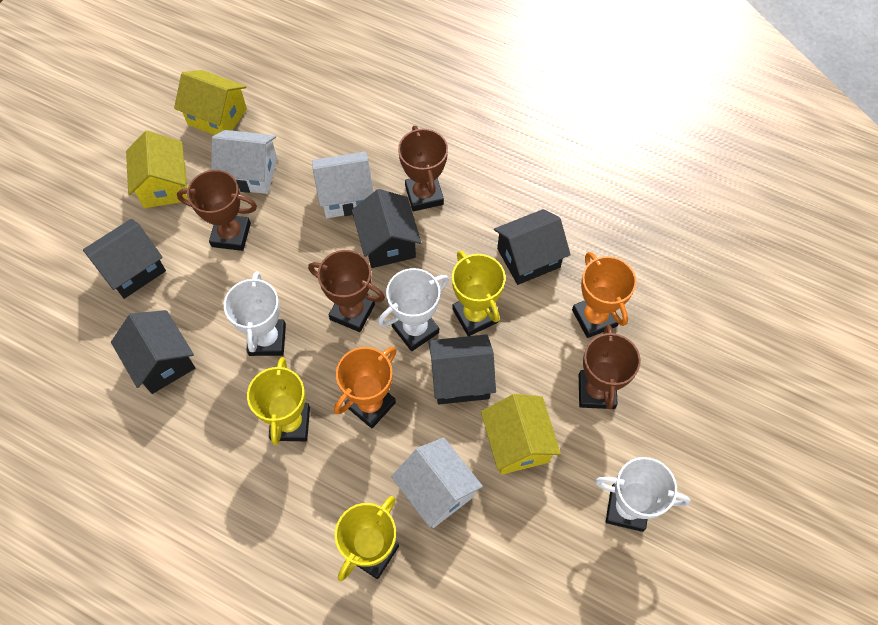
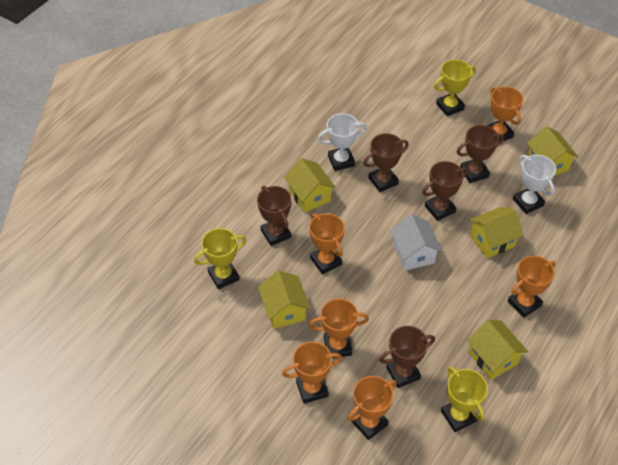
black house: [83,219,166,299] [111,310,195,394] [352,189,422,268] [428,334,496,404] [494,209,571,285] = 5 -> none = 0
brown trophy: [177,170,257,251] [308,250,385,332] [398,126,448,211] [579,324,641,409] = 4 -> [257,186,292,246] [363,133,409,192] [379,326,435,388] [422,161,467,221] [457,125,504,183] = 5
orange trophy: [334,347,397,428] [572,252,636,338] = 2 -> [282,342,342,404] [309,213,345,274] [309,298,369,358] [347,376,397,440] [486,87,523,142] [508,256,556,318] = 6
white house: [211,130,277,194] [312,152,374,218] [391,437,483,528] = 3 -> [390,214,442,271] = 1
white trophy: [224,272,286,356] [378,268,449,351] [595,457,690,532] = 3 -> [318,113,367,171] [513,155,556,214] = 2
yellow house: [126,131,188,208] [174,70,247,135] [481,394,561,475] = 3 -> [258,270,310,329] [284,158,336,213] [467,320,528,380] [469,207,524,258] [527,126,578,176] = 5

